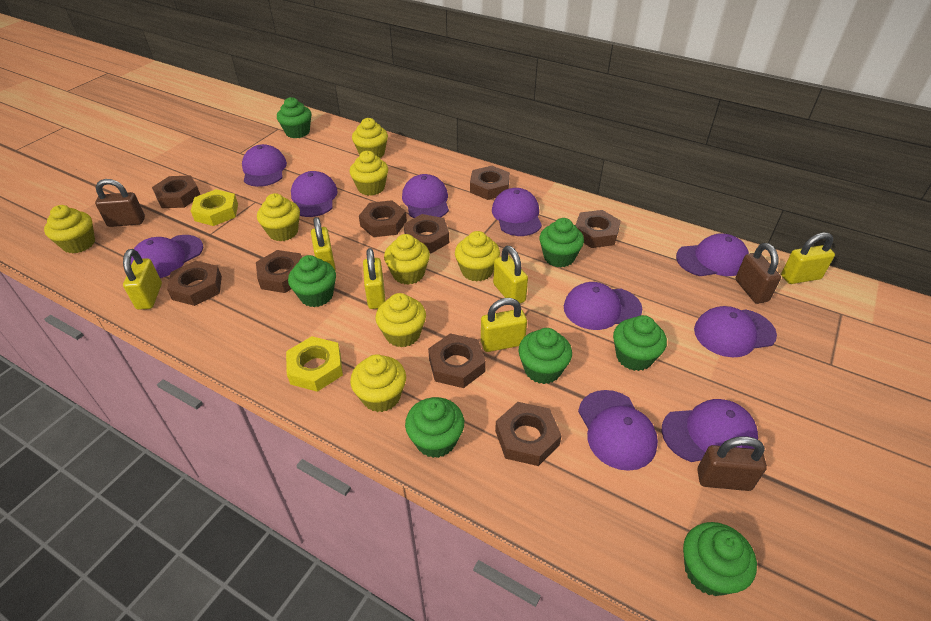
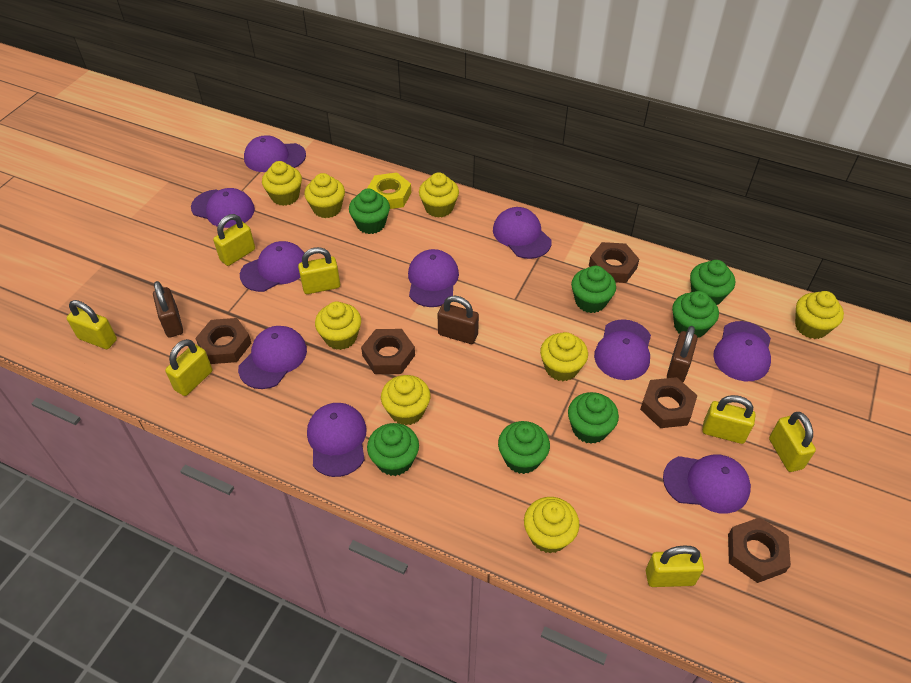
brown nut: [152,176,200,208] [167,261,222,306] [256,250,302,293] [359,200,407,237] [404,214,449,253] [428,333,486,388] [470,166,510,200] [495,402,562,466] [575,210,621,248] = 9 -> [195,318,252,364] [361,329,415,374] [589,242,639,283] [640,377,698,428] [728,517,791,583] = 5
yellow nut: [191,189,238,226] [286,336,343,392] = 2 -> [367,172,411,209] = 1
yellow padlock: [123,249,162,310] [311,217,336,271] [363,248,386,309] [481,298,527,352] [493,246,528,303] [781,232,835,284] = 6 -> [67,300,117,349] [165,339,212,396] [213,214,255,266] [298,247,340,294] [646,545,704,587] [702,395,755,444] [769,412,816,472] = 7

